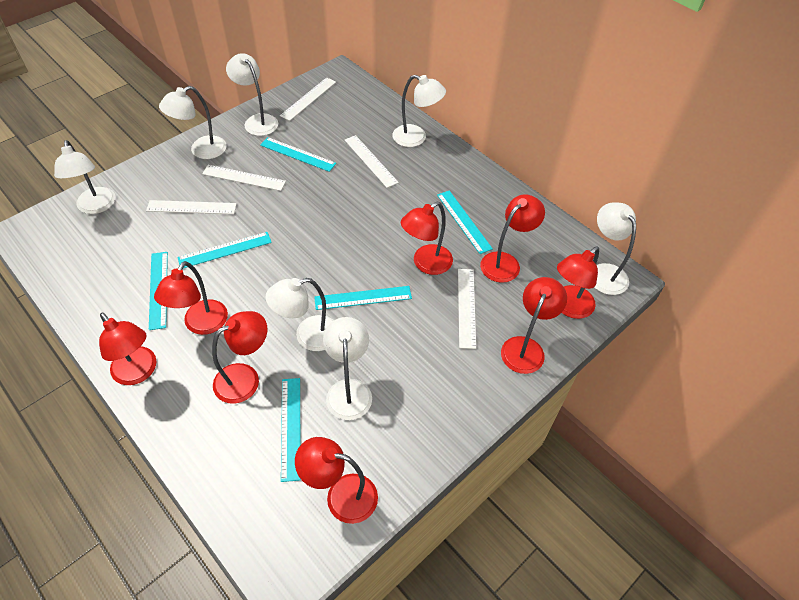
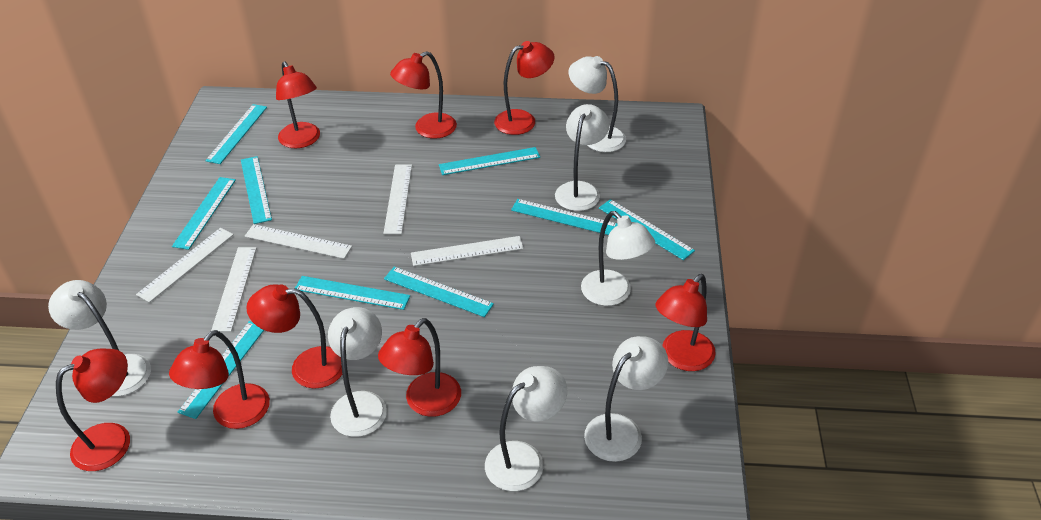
turquoise ruler: [149,252,168,330] [177,232,272,268] [260,137,336,172] [281,378,301,482] [314,286,412,310] [437,191,493,254] = 6 -> [172,177,236,250] [178,321,264,419] [205,104,267,164] [241,156,272,224] [295,276,410,310] [384,267,494,317] [439,147,540,175] [511,199,618,235] [599,199,695,260] = 9

